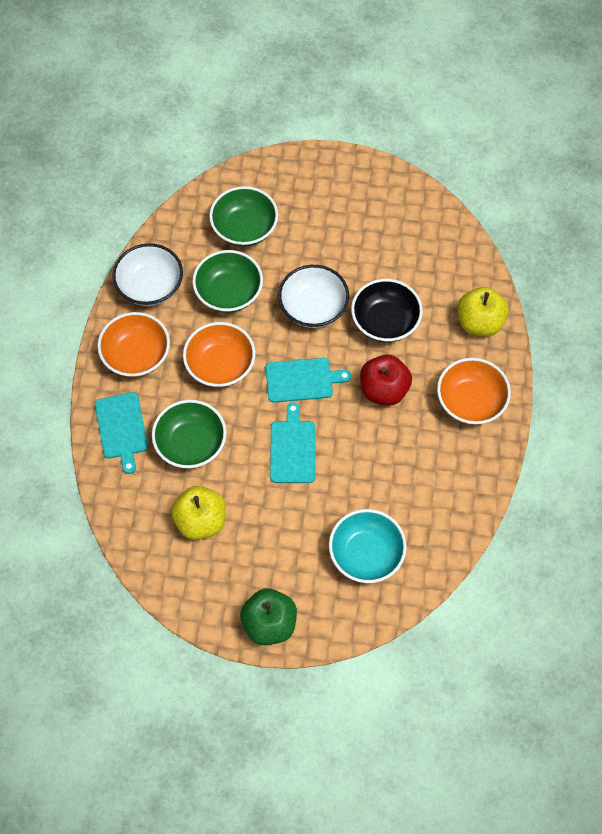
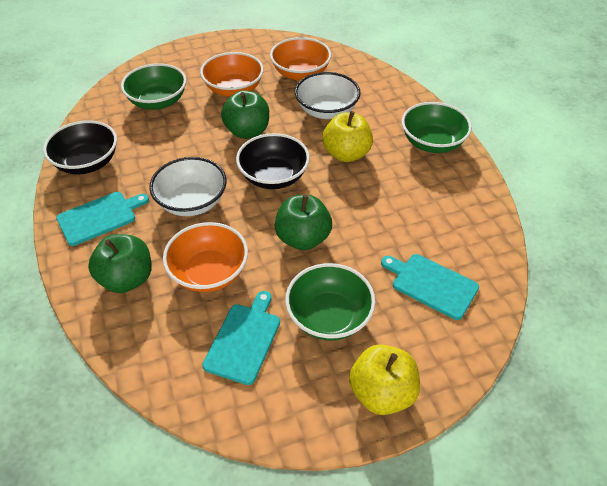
black bowl: [351,279,423,342] = 1 -> [43,120,117,175] [236,133,310,189] = 2
green apple: [240,589,297,645] = 1 -> [88,234,152,293] [221,90,269,139] [275,195,332,250] = 3
red apple: [360,354,412,406] = 1 -> none = 0
turquoise bowl: [329,509,407,583] = 1 -> none = 0

